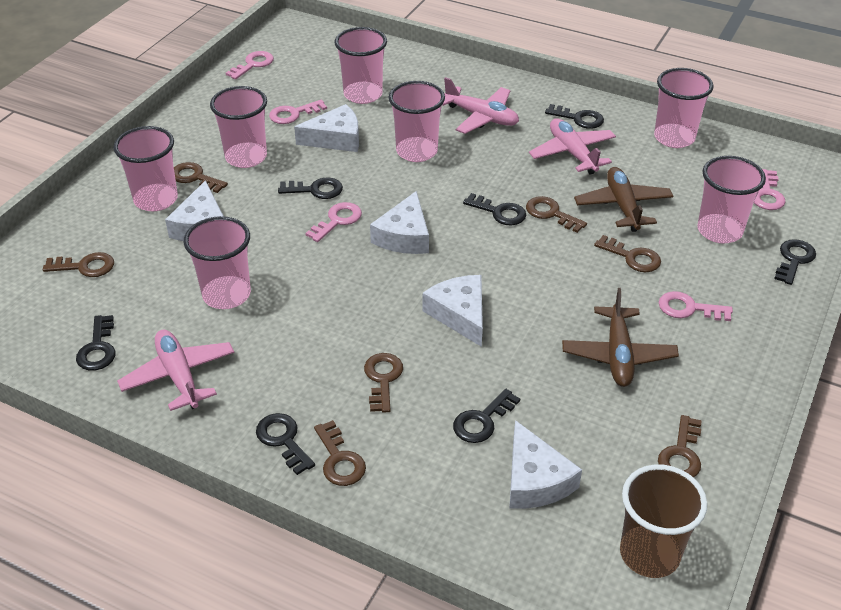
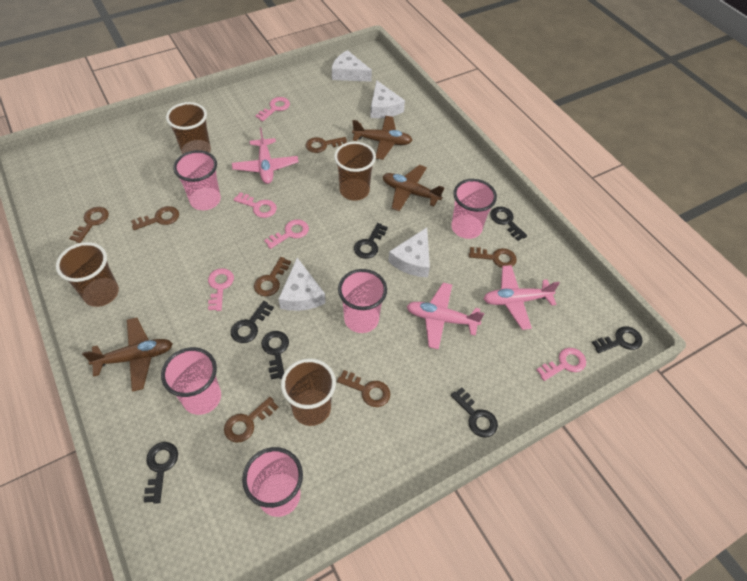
brown cup: [620,464,707,578] = 1 -> [56,242,119,307] [166,102,211,154] [281,358,336,426] [334,142,376,201] = 4
brown plane: [562,288,679,387] [574,167,673,232] = 2 -> [82,318,173,392] [352,116,412,160] [383,165,445,211] = 3
pink cup: [113,126,178,211] [184,216,251,309] [210,86,267,168] [335,27,387,104] [389,81,445,162] [654,68,714,148] [697,156,766,244] = 7 -> [161,347,221,415] [173,150,221,210] [242,447,303,517] [338,269,387,333] [451,179,497,239] = 5
white cheese: [165,180,224,241] [294,104,359,152] [370,191,429,254] [423,275,483,347] [509,420,582,509] = 5 -> [278,258,325,311] [332,50,372,82] [370,80,405,118] [388,228,430,277] = 4

